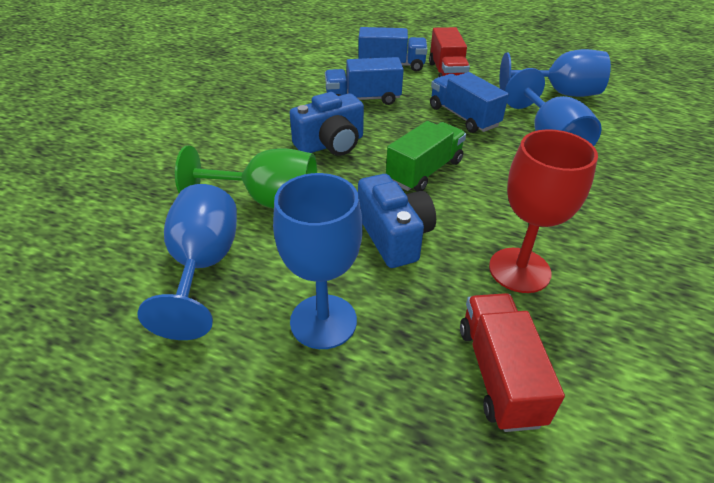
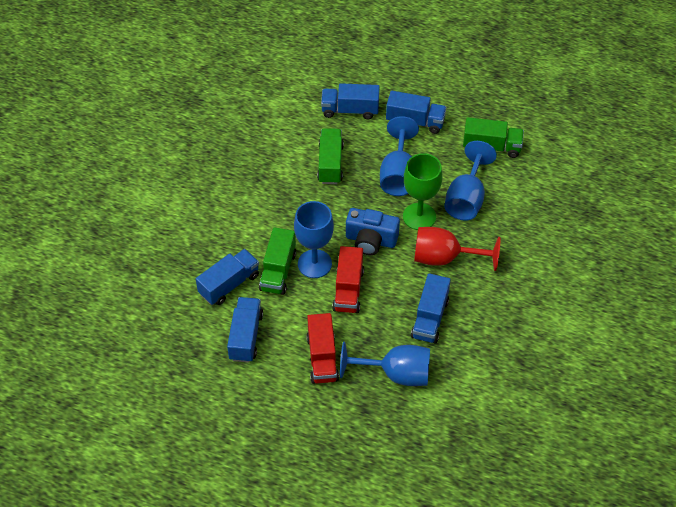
blue camera: [290,92,364,156] [358,174,436,268] = 2 -> [346,208,400,255] = 1
blue truck: [325,57,404,105] [358,27,427,72] [430,72,509,133] = 3 -> [196,249,259,305] [227,297,263,363] [321,83,380,119] [386,91,447,134] [411,273,451,344] = 5
green truck: [386,121,466,191] = 1 -> [259,227,296,295] [317,128,344,184] [463,117,524,158] = 3

